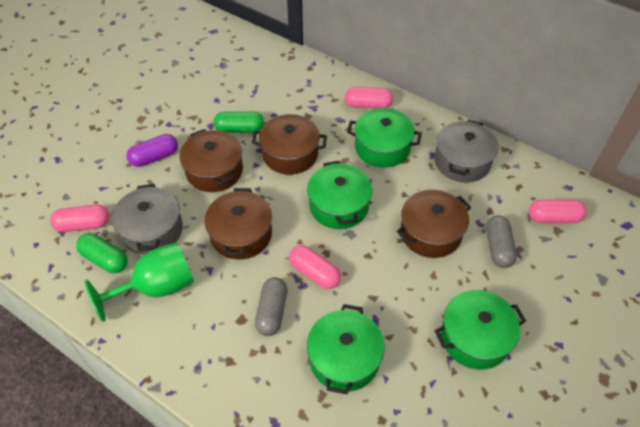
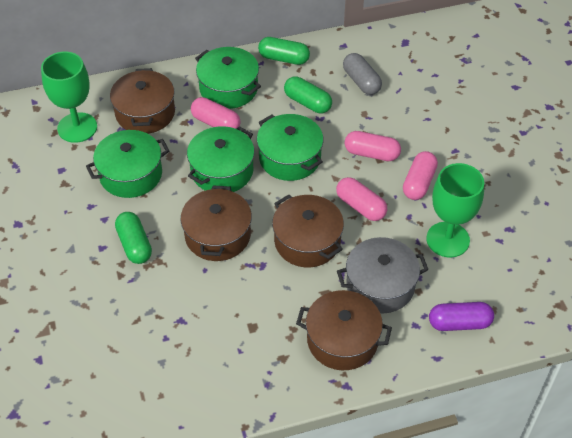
green capsule: [76,233,128,273] [214,111,264,133] = 2 -> [115,212,152,264] [258,37,310,65] [284,76,332,113] = 3
green goblet: [85,242,194,322] = 1 -> [41,52,97,143] [426,163,484,258] = 2
grey capsule: [255,277,287,336] [486,215,517,268] = 2 -> [343,53,382,95] = 1
grey pot: [112,184,183,255] [434,120,499,183] = 2 -> [337,237,428,313] = 1

